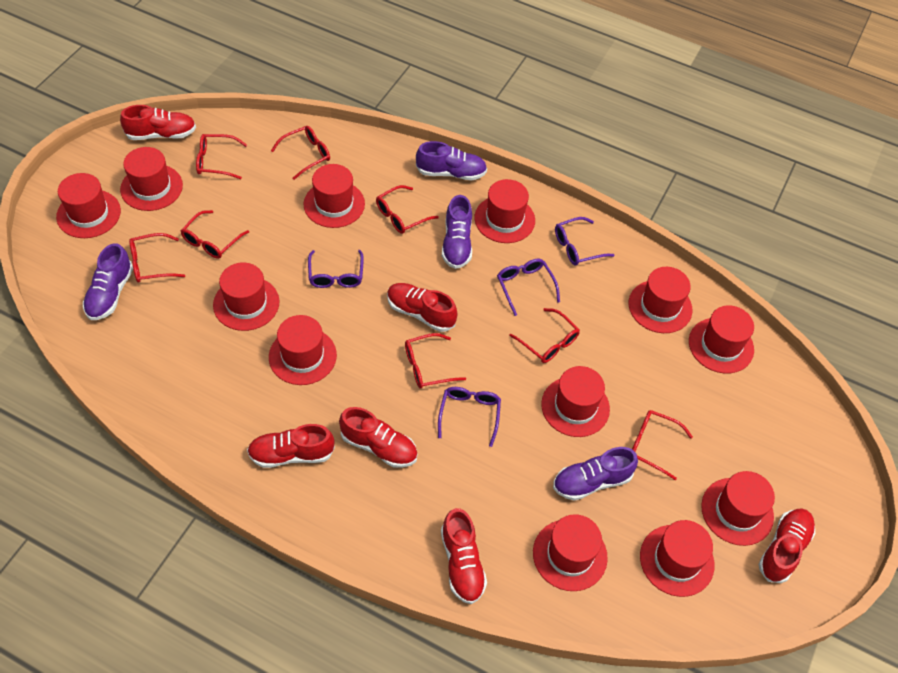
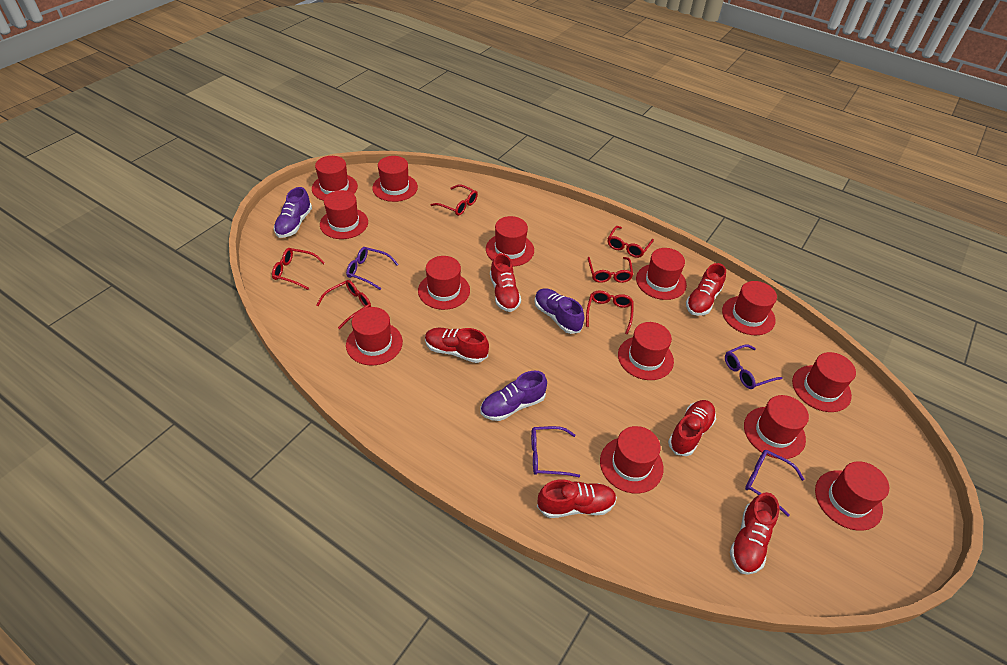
purple shoe: [83,243,133,320] [416,141,487,180] [442,195,472,269] [553,447,638,501] = 4 -> [274,187,312,238] [480,370,547,421] [534,288,584,334] = 3
red glasses: [129,233,185,283] [181,210,249,259] [196,134,247,179] [271,126,330,180] [376,185,439,234] [405,333,466,388] [509,308,580,363] [632,410,693,480] = 8 -> [272,248,325,290] [316,280,371,329] [430,185,478,216] [586,291,634,334] [588,257,633,283] [607,226,654,258] = 6
red hat: [56,173,121,238] [120,147,183,211] [213,262,279,331] [269,315,337,385] [304,164,365,228] [474,179,535,243] [533,514,608,591] [541,366,610,437] [629,267,692,333] [640,520,714,597] [689,305,754,374] [701,471,775,546] = 12 -> [312,156,358,201] [320,190,368,239] [346,307,403,366] [372,156,418,202] [418,256,470,310] [486,216,534,267] [600,426,663,493] [618,322,674,380] [636,248,687,300] [722,281,777,335] [744,395,809,459] [792,352,856,412] [815,461,889,531] = 13

